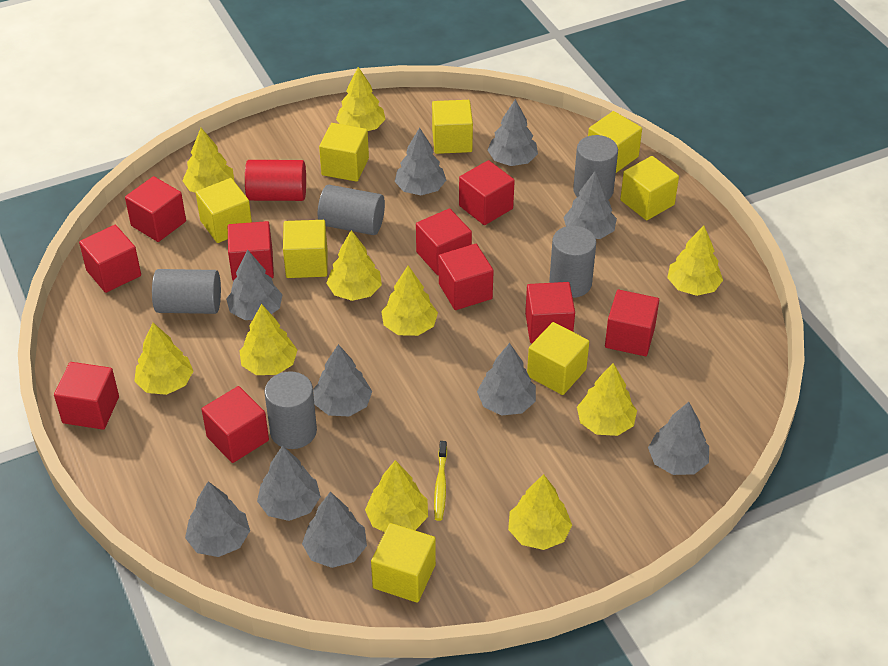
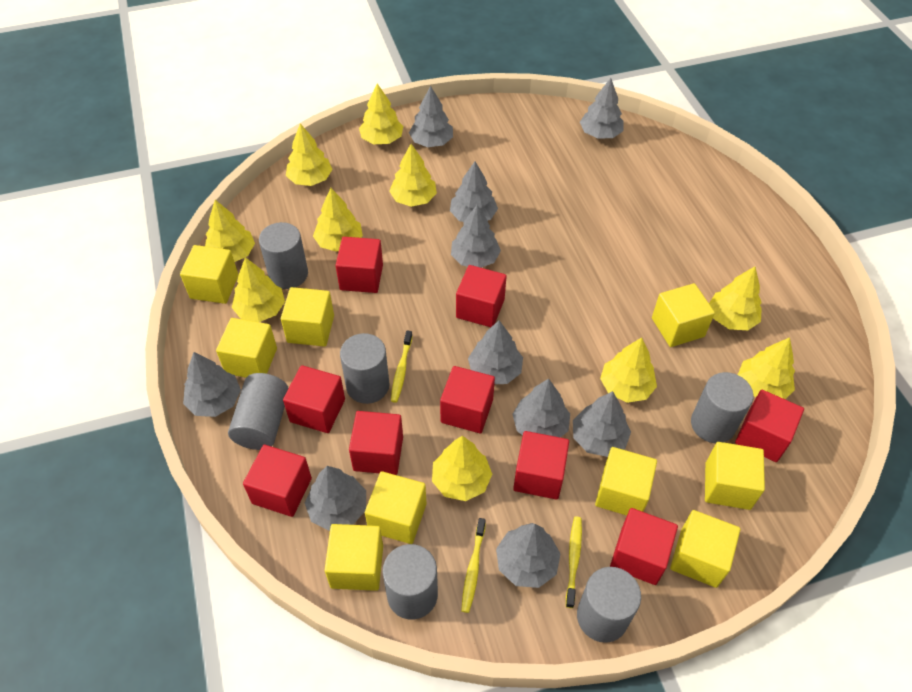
grey cylinder: [152,269,221,314] [264,371,317,449] [318,185,385,235] [549,226,596,298] [573,135,618,200] = 5 -> [228,373,289,450] [259,222,308,289] [340,333,390,404] [383,544,438,620] [577,567,641,643] [691,372,754,443] = 6
red cube: [54,362,119,429] [79,225,141,293] [125,176,186,242] [201,386,269,463] [228,221,274,281] [416,208,472,275] [439,244,494,310] [459,160,515,225] [525,282,575,343] [605,290,659,356] = 10 -> [243,445,312,517] [283,365,345,433] [336,237,383,293] [349,411,403,475] [440,366,495,433] [456,265,507,327] [513,431,569,500] [610,508,678,585] [735,390,804,462] = 9
red cylinder: [245,160,306,201] = 1 -> none = 0
yellow cube: [196,178,252,243] [283,220,327,278] [319,123,369,182] [371,523,436,603] [432,100,473,154] [527,322,589,395] [588,111,642,173] [620,156,679,220] = 8 -> [180,245,239,304] [216,318,277,378] [281,287,334,347] [325,524,383,591] [365,471,426,544] [595,447,657,515] [652,283,715,347] [670,510,740,588] [705,442,765,510] = 9
yellow toothbrush: [434,441,447,521] = 1 -> [391,330,413,403] [461,518,486,613] [566,517,582,608] = 3

